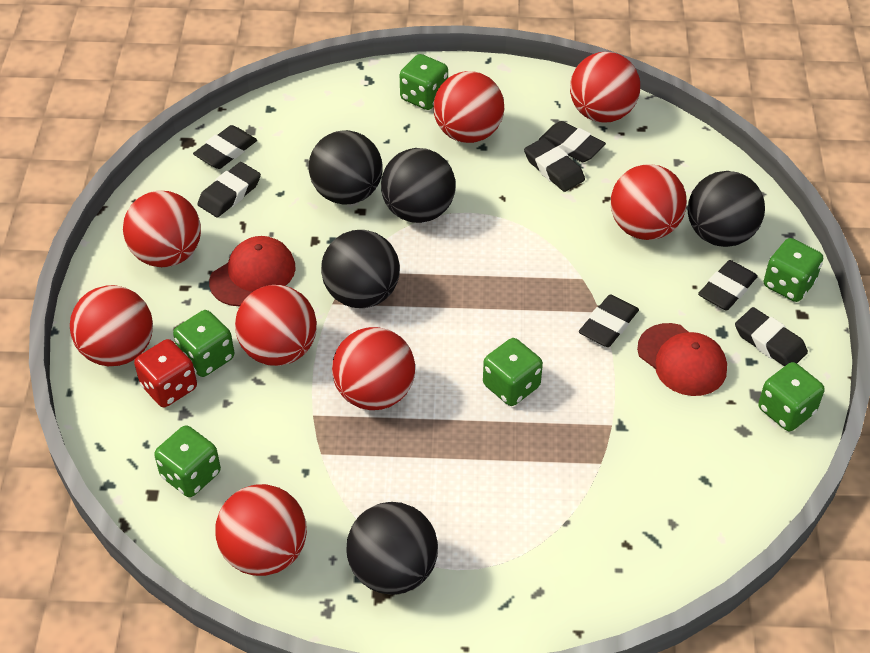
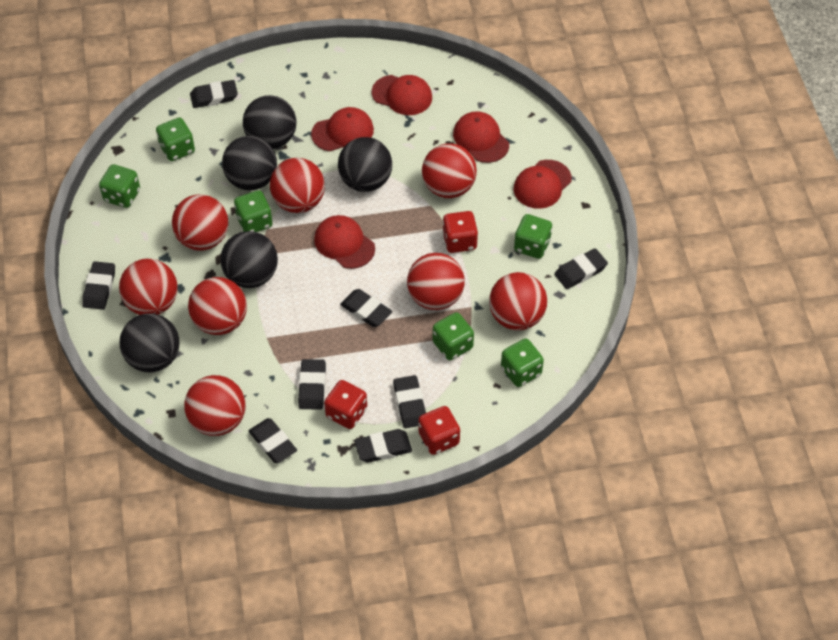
black eraser: [193,125,257,169] [198,162,261,218] [524,137,585,192] [539,121,606,162] [579,294,639,347] [698,260,758,311] [735,307,808,366] = 7 -> [82,261,115,310] [190,80,238,108] [249,418,297,464] [298,359,326,410] [340,289,392,327] [354,429,412,463] [393,375,426,428] [554,248,608,289] = 8
red cap: [209,236,296,306] [637,323,727,396] = 2 -> [311,107,374,151] [314,215,375,269] [372,75,432,115] [453,111,509,163] [514,160,572,209] = 5
red dice: [134,339,197,407] = 1 -> [324,380,367,429] [418,406,460,455] [442,211,478,253] = 3

